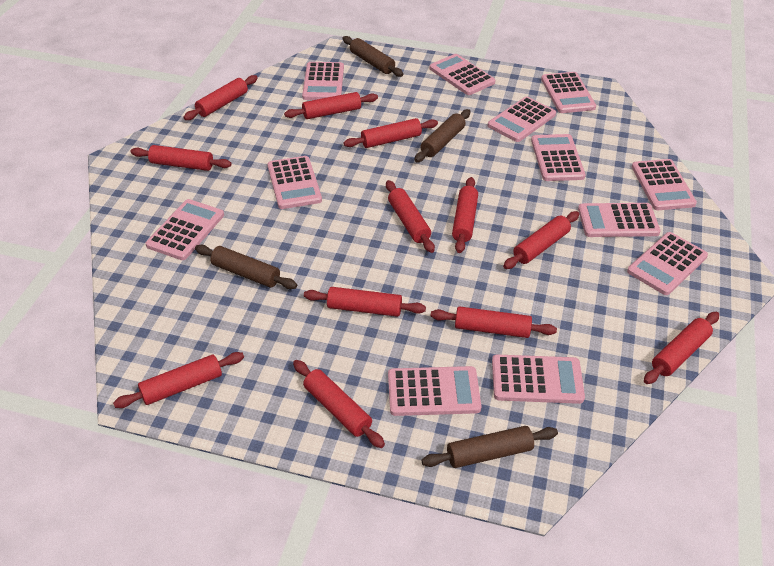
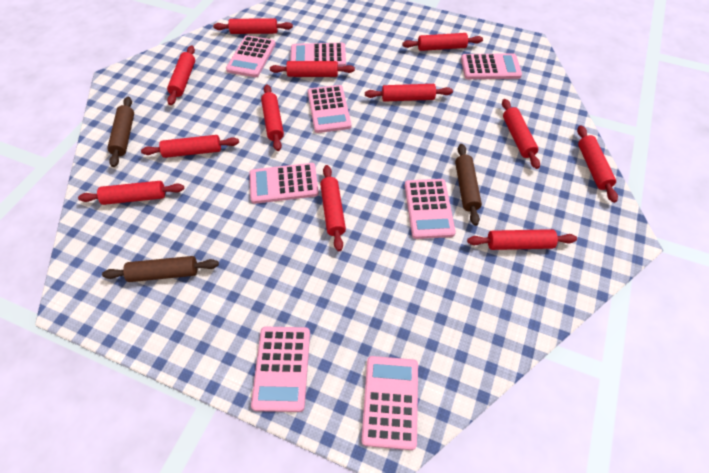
brown rolling pin: [195,245,297,289] [343,36,404,77] [414,109,471,162] [422,426,558,468] = 4 -> [102,256,219,282] [107,97,134,167] [455,144,482,226] = 3
pink calculator: [146,199,224,260] [267,156,322,209] [302,62,344,100] [388,366,481,416] [429,54,495,95] [488,96,556,142] [492,354,585,404] [531,134,586,181] [541,72,596,113] [578,203,661,237] [627,232,708,295] [632,159,697,210] = 12 -> [226,35,276,77] [249,163,319,204] [251,327,310,412] [290,43,346,67] [308,85,351,133] [361,356,418,450] [405,179,456,239] [461,53,522,79] = 8

